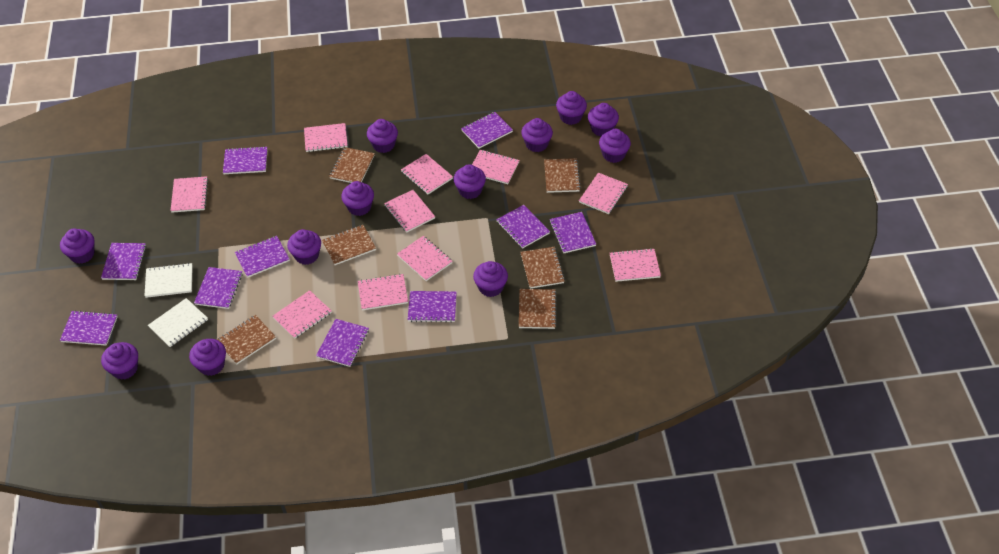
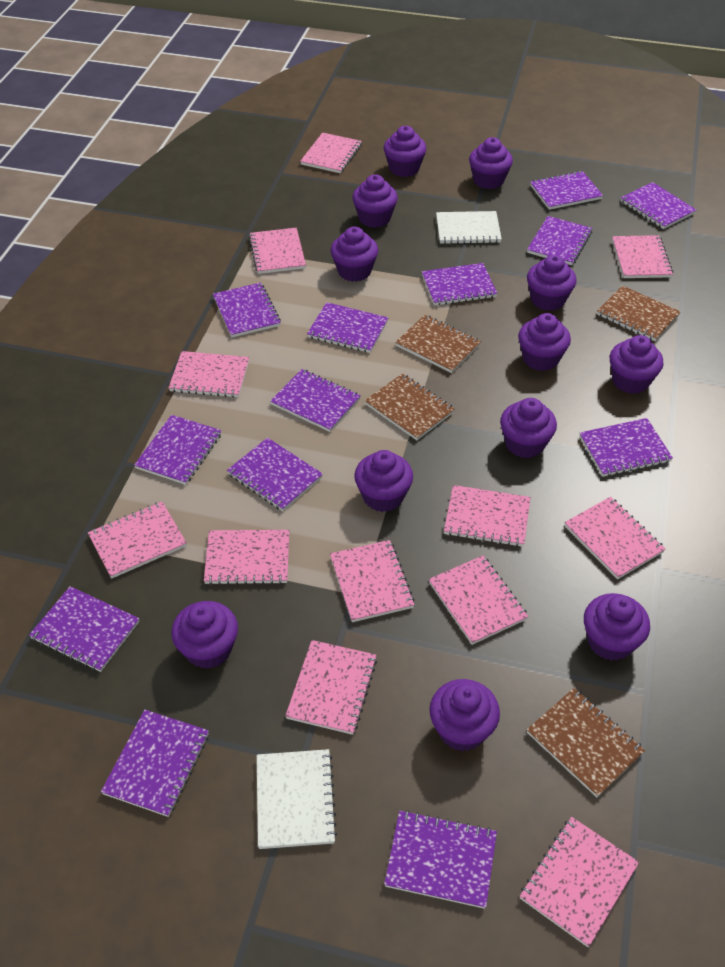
brown notebook: [217,315,276,365] [322,225,376,265] [329,147,375,183] [519,289,557,329] [520,247,565,289] [544,158,581,193] = 6 -> [364,373,455,440] [395,315,481,373] [527,688,645,797] [597,286,681,341] = 4
pink notebook: [170,176,208,213] [272,290,332,339] [304,123,348,152] [358,274,408,310] [384,190,435,233] [397,236,452,281] [401,154,453,194] [472,150,520,184] [579,173,628,214] [610,248,661,282] = 10 -> [88,502,187,579] [169,351,249,398] [204,530,290,585] [249,228,306,274] [285,640,377,735] [300,132,362,173] [330,540,415,622] [429,556,528,645] [444,485,531,547] [520,817,639,947] [564,497,665,579] [612,235,673,278] = 12
purple notebook: [60,310,118,346] [101,243,146,280] [194,267,243,309] [223,146,268,174] [235,236,290,278] [316,319,369,367] [408,291,457,322] [461,112,513,148] [496,205,550,249] [550,212,596,253] = 10 -> [29,586,139,672] [101,710,209,817] [134,415,221,485] [213,283,281,338] [227,438,323,511] [270,369,361,432] [307,302,388,353] [384,810,497,909] [422,263,497,305] [527,216,592,265] [530,171,603,210] [579,418,673,477] [621,182,696,229] = 13

